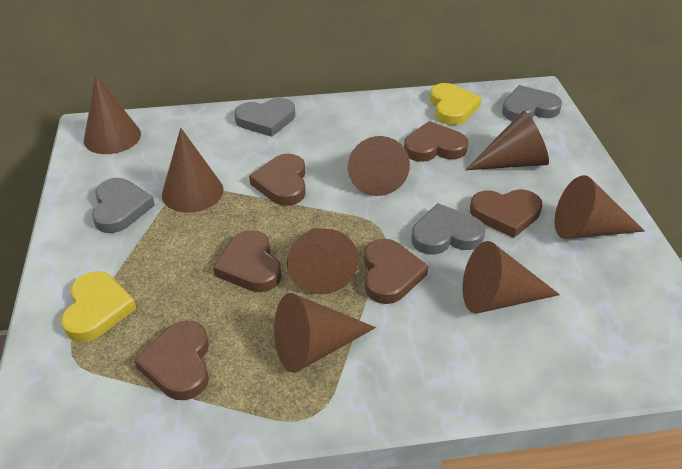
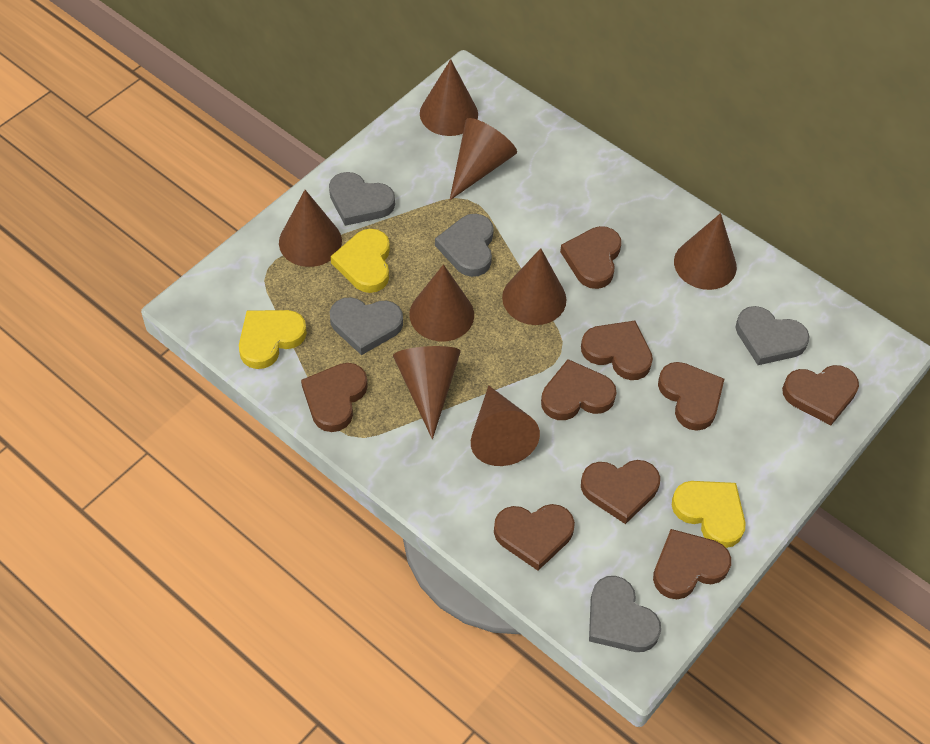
brown heart: [134,321,209,400] [213,230,282,292] [249,154,306,206] [364,239,428,304] [404,121,468,162] [470,189,542,238] = 6 -> [301,363,368,432] [494,504,575,570] [541,359,616,420] [560,226,621,289] [581,321,653,380] [581,460,660,524] [653,529,731,599] [658,362,724,431] [782,365,859,425] = 9
grey heart: [92,178,155,233] [234,98,295,137] [411,203,485,255] [502,85,562,121] = 4 -> [329,172,395,226] [330,297,403,355] [435,214,494,277] [589,576,661,652] [735,306,810,365] = 5
yellow heart: [61,271,137,342] [430,83,482,125] = 2 -> [239,310,307,369] [331,229,390,293] [672,481,746,548] = 3

